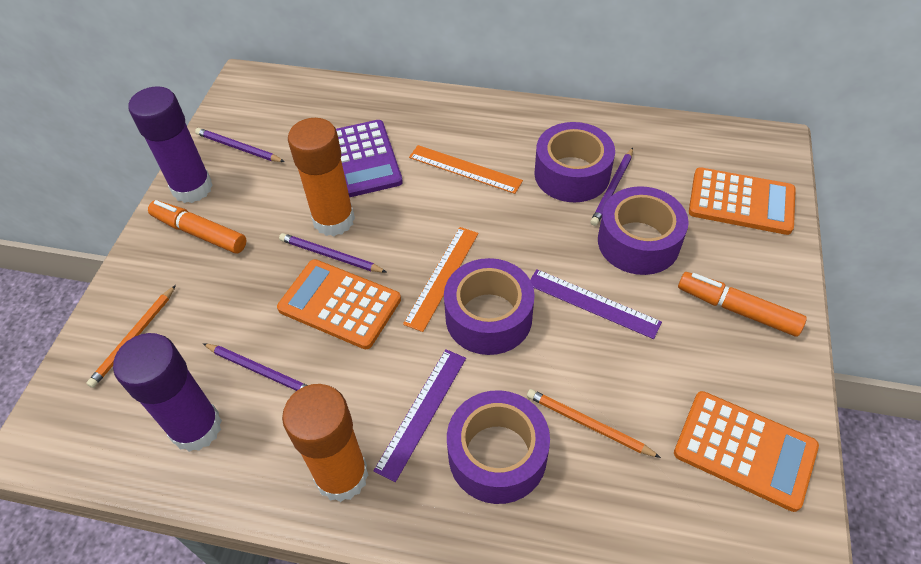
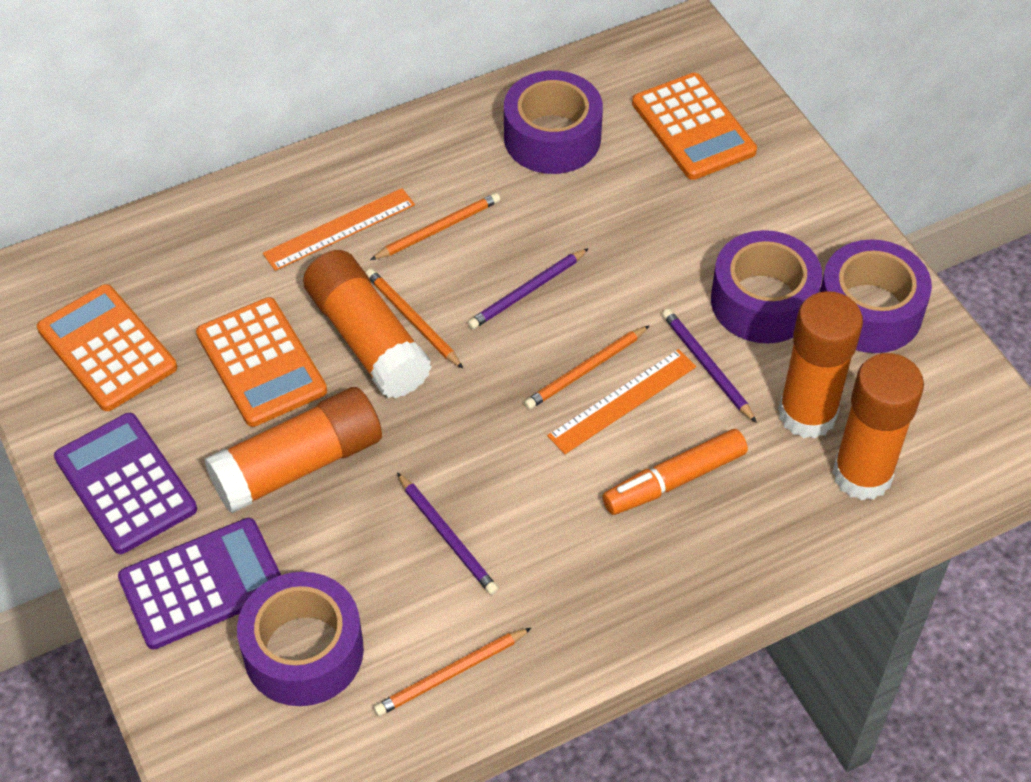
orange glue stick: [282,384,368,502] [288,118,355,236] = 2 -> [205,387,382,513] [303,250,432,399] [778,291,863,438] [832,353,924,500] = 4
orange marker: [148,200,247,254] [678,272,807,337] = 2 -> [602,429,748,515] = 1
orange pencil: [86,285,176,388] [527,389,661,458] = 2 -> [366,268,463,369] [370,193,500,260] [374,628,531,716] [524,325,650,410] = 4
purple calculator: [336,120,403,197] = 1 -> [54,413,197,554] [118,518,281,649] = 2
purple glue stick: [113,333,222,452] [128,86,213,203] = 2 -> none = 0
purple pencil: [195,128,285,162] [203,343,308,391] [279,233,386,272] [590,148,633,226] = 4 -> [397,473,498,595] [468,248,589,329] [662,309,757,423] = 3
purple ruler: [373,349,466,482] [530,269,662,339] = 2 -> none = 0

